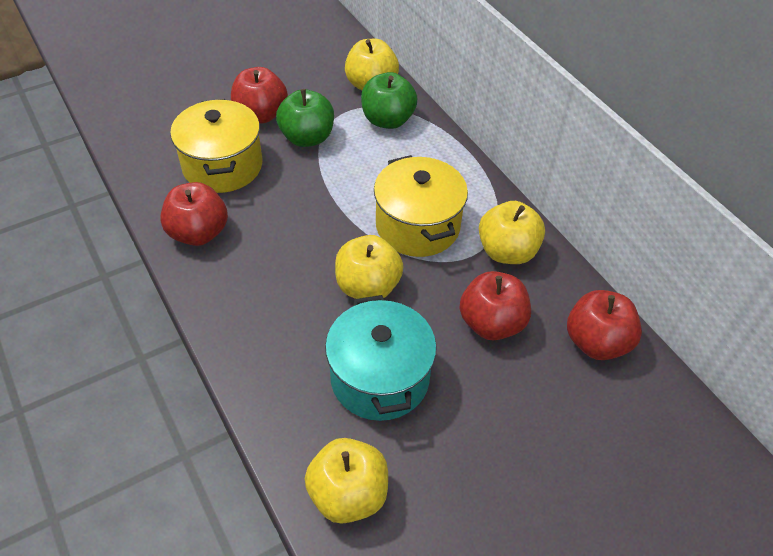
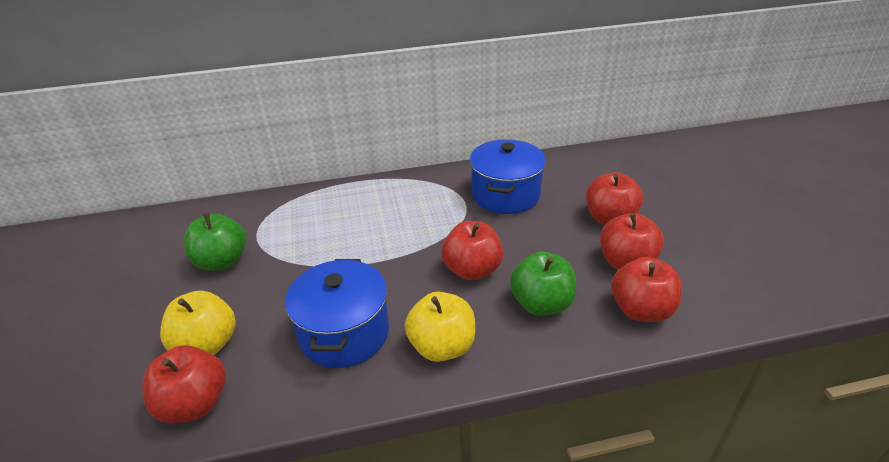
blue pot: none = 0 -> [285,259,389,368] [470,139,546,214] = 2
red apple: [160,182,228,246] [231,67,288,124] [459,271,531,340] [567,290,642,360] = 4 -> [142,345,226,423] [441,221,503,280] [586,172,643,225] [600,213,664,270] [612,257,682,322] = 5
turquoise pot: [325,295,437,421] = 1 -> none = 0
yellow apple: [305,438,388,524] [335,235,403,299] [345,39,399,90] [479,201,545,264] = 4 -> [160,290,236,355] [405,292,475,362] = 2
yellow pot: [170,99,262,193] [374,155,468,257] = 2 -> none = 0

